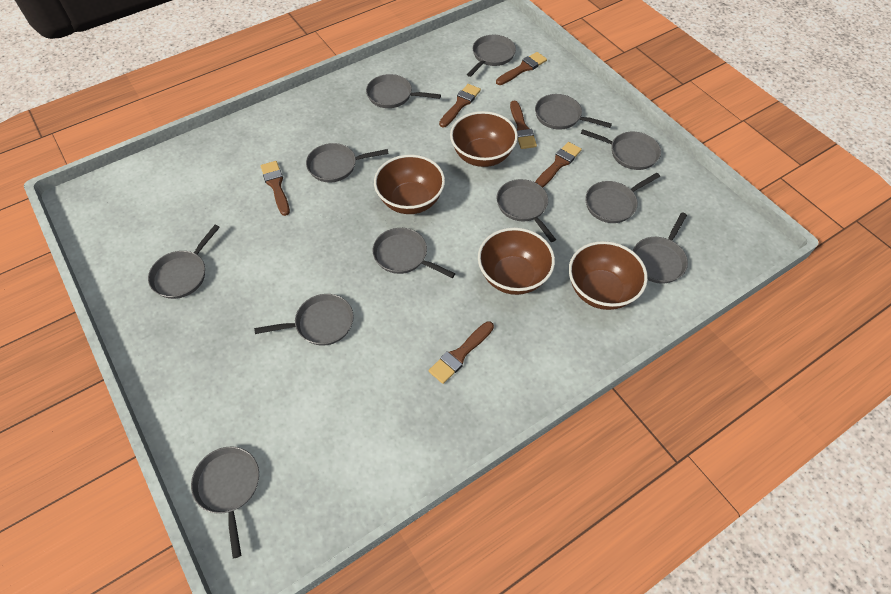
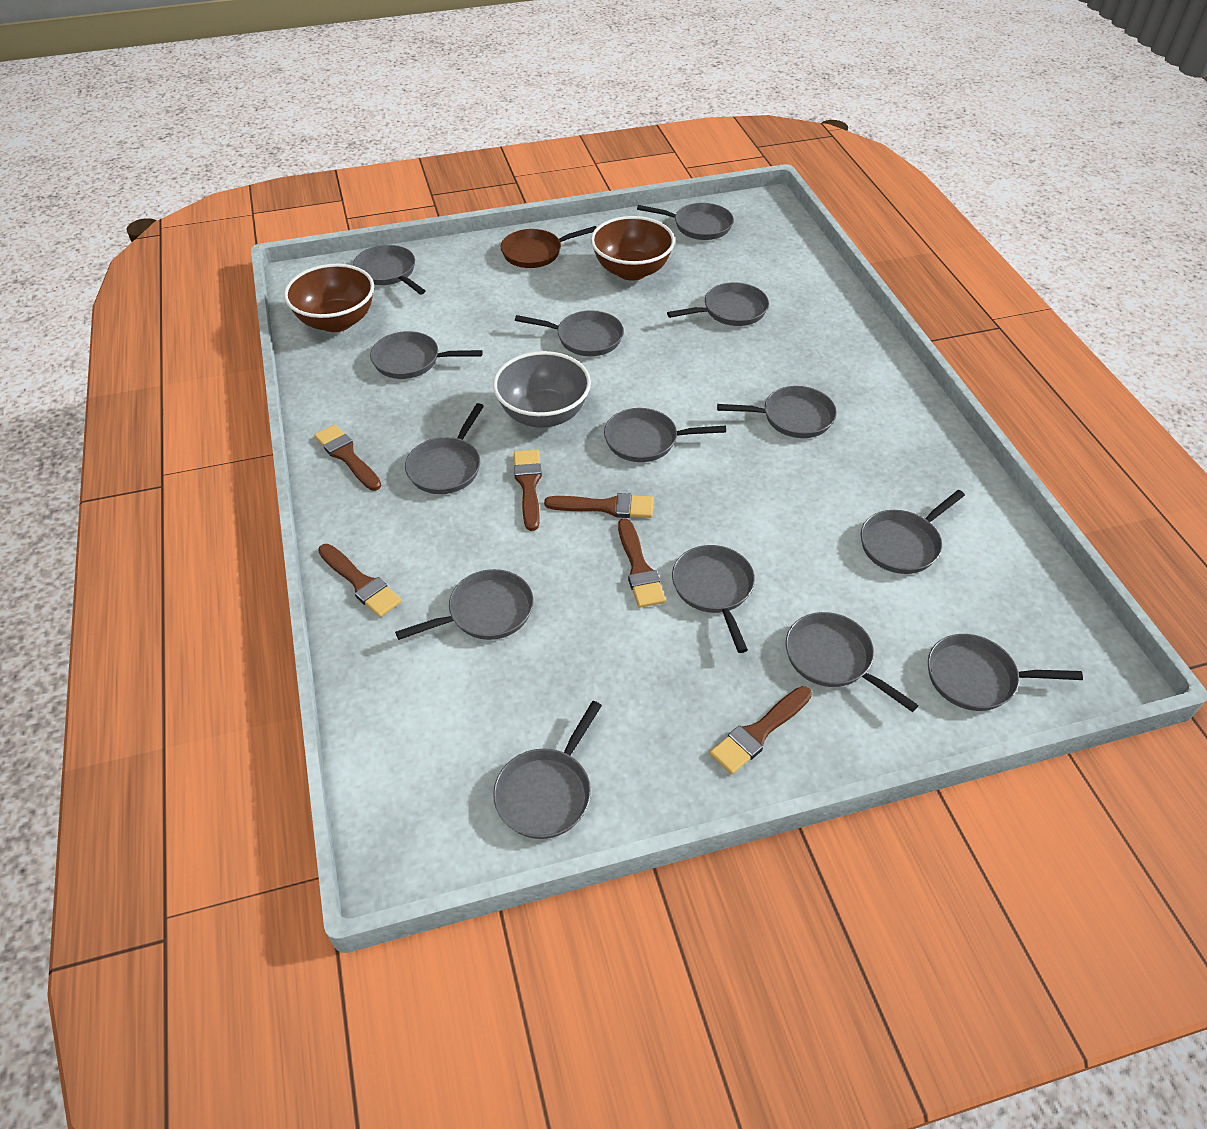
brown bowl: [374,155,445,214] [450,111,518,167] [478,228,555,295] [569,241,648,310] = 4 -> [284,264,374,332] [591,216,675,281] = 2
brown pan: none = 0 -> [501,226,597,268] = 1
grey bowl: none = 0 -> [493,351,591,428] = 1
grey pan: [148,225,220,299] [191,446,259,559] [254,294,354,346] [306,143,389,183] [366,74,441,108] [373,228,455,278] [467,35,516,77] [497,179,556,242] [535,94,612,130] [581,129,661,170] [585,173,660,223] [633,212,688,284] = 12 -> [353,245,426,294] [370,331,483,379] [395,569,533,640] [405,403,484,494] [493,701,602,839] [515,310,624,356] [604,408,726,462] [637,203,734,240] [667,282,769,326] [672,545,755,653] [717,386,837,438] [786,612,919,712] [861,490,965,574] [928,634,1083,711] = 14

